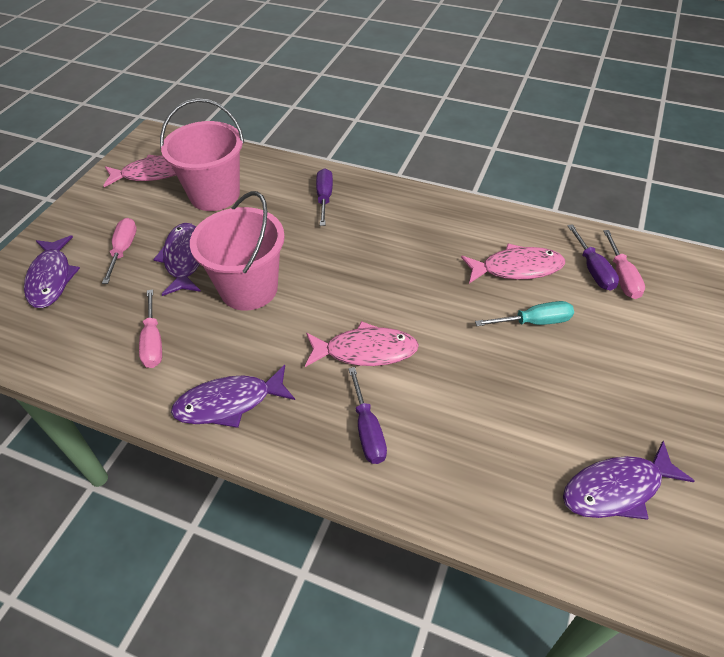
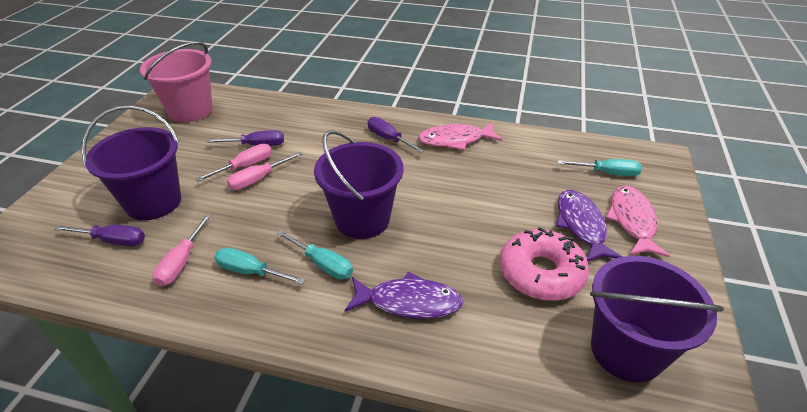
pink bucket: [160,98,244,211] [190,191,285,311] = 2 -> [140,41,212,122] = 1
pink donut: none = 0 -> [500,227,589,301] = 1
pink fish: [103,155,176,187] [305,321,419,367] [461,244,565,284] = 3 -> [418,123,502,150] [606,185,670,257] = 2
purple bucket: none = 0 -> [81,105,181,220] [314,130,404,239] [590,256,724,383] = 3
purple fish: [24,235,80,308] [153,223,201,296] [171,365,295,428] [563,441,695,520] = 4 -> [345,272,463,319] [556,190,623,262] = 2
turquoise screwdriver: [475,301,574,326] = 1 -> [214,248,306,285] [276,230,353,280] [557,159,642,176] = 3

